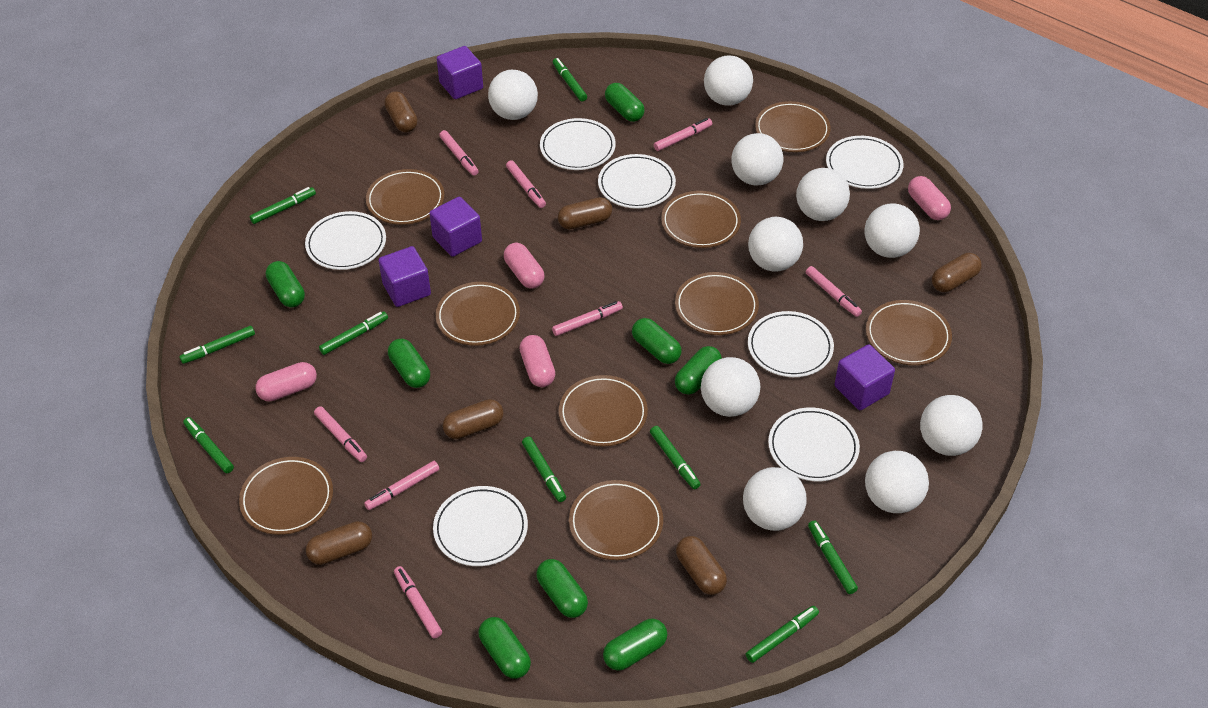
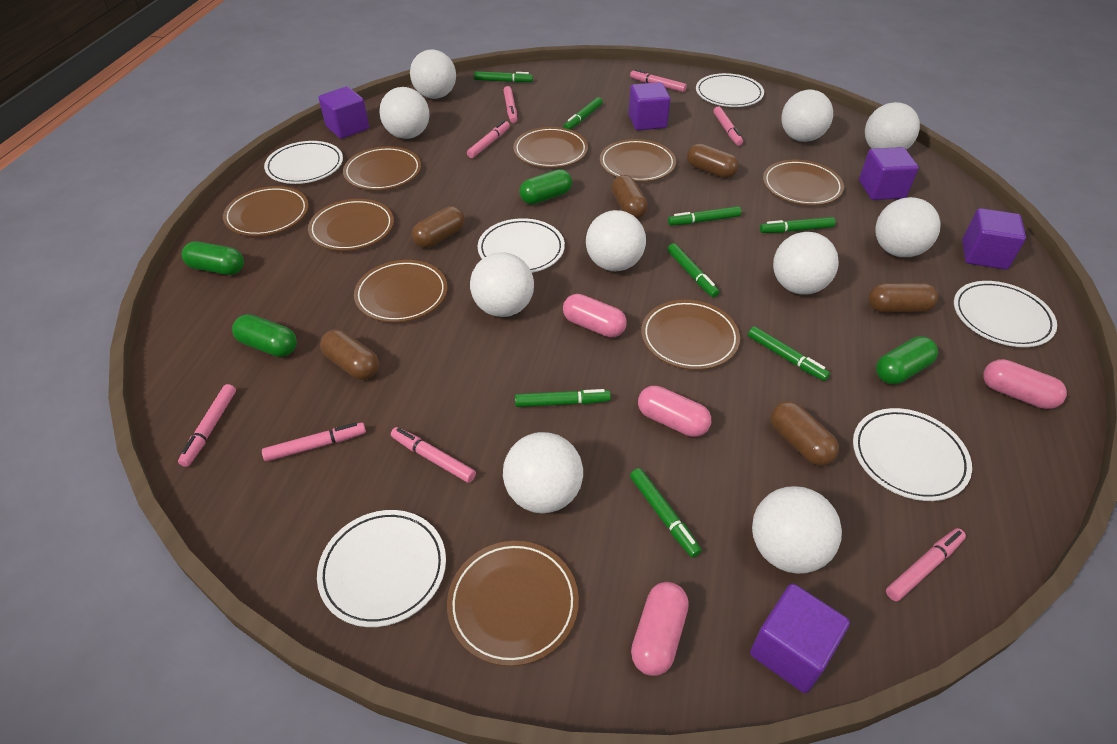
green capsule: [266,261,305,307] [388,339,430,388] [478,617,531,679] [536,559,588,618] [603,618,667,671] [605,83,645,122] [632,318,681,364] [675,346,722,395] = 8 -> [182,241,244,275] [232,314,297,357] [520,169,572,204] [876,336,938,384] = 4
green marker: [179,326,255,364] [183,417,234,473] [250,187,316,224] [319,311,388,355] [522,437,566,502] [553,58,587,102] [650,426,701,489] [746,606,819,663] [808,520,858,594] = 9 -> [474,71,533,82] [515,389,611,407] [563,97,603,130] [630,468,701,558] [667,243,719,298] [668,206,741,226] [748,326,830,381] [760,217,836,233] = 8
purple cube: [378,246,431,307] [429,197,482,257] [437,46,483,99] [834,344,895,410] = 4 -> [319,86,369,139] [629,82,670,130] [750,584,850,693] [859,147,919,200] [962,208,1026,270] = 5
white plate: [305,211,386,270] [433,486,528,566] [540,118,616,170] [598,154,676,209] [748,311,834,377] [768,408,860,481] [826,136,904,189] = 7 -> [264,141,343,184] [317,510,446,627] [478,218,565,273] [696,73,764,107] [853,408,972,501] [954,281,1057,347] = 6

